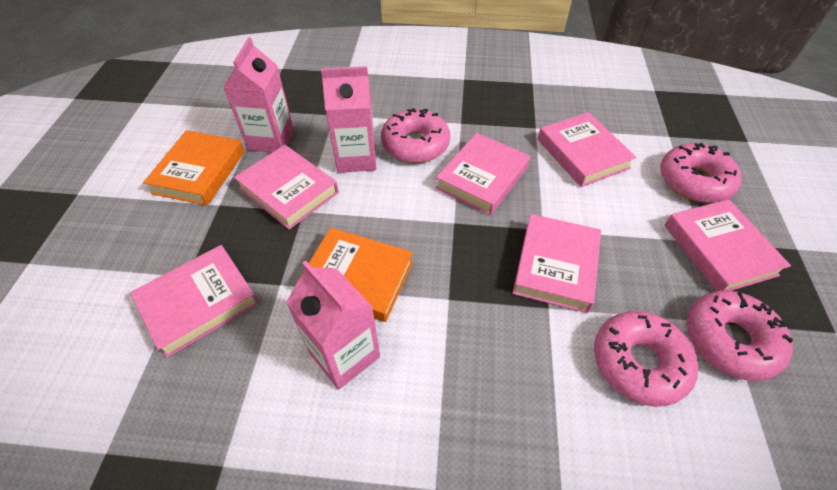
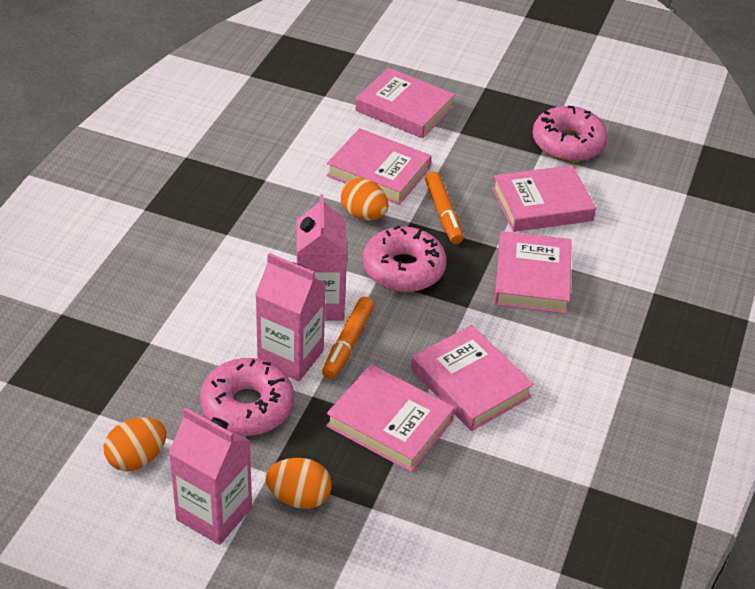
orange book: [143,130,245,206] [296,227,413,322] = 2 -> none = 0
orange egg: none = 0 -> [104,417,166,471] [265,458,332,509] [341,178,388,221] = 3
orange marker: none = 0 -> [322,297,374,379] [425,172,464,244] = 2
pink donut: [381,108,450,163] [594,311,698,407] [660,143,742,203] [686,290,793,381] = 4 -> [200,358,294,436] [363,226,447,292] [533,106,608,162] = 3

